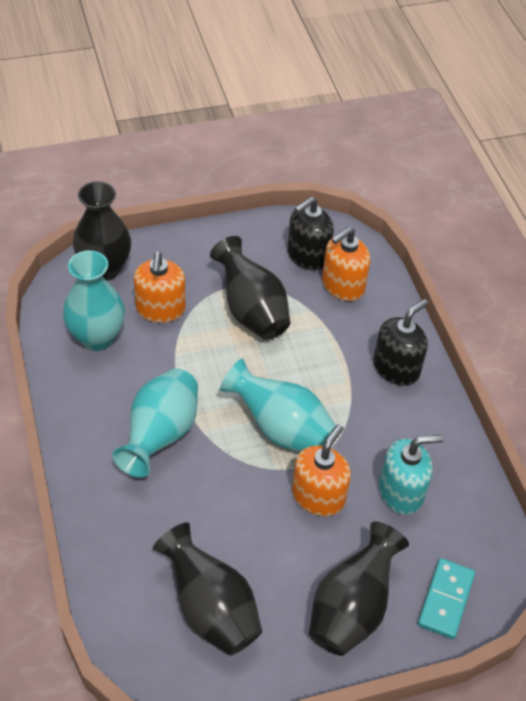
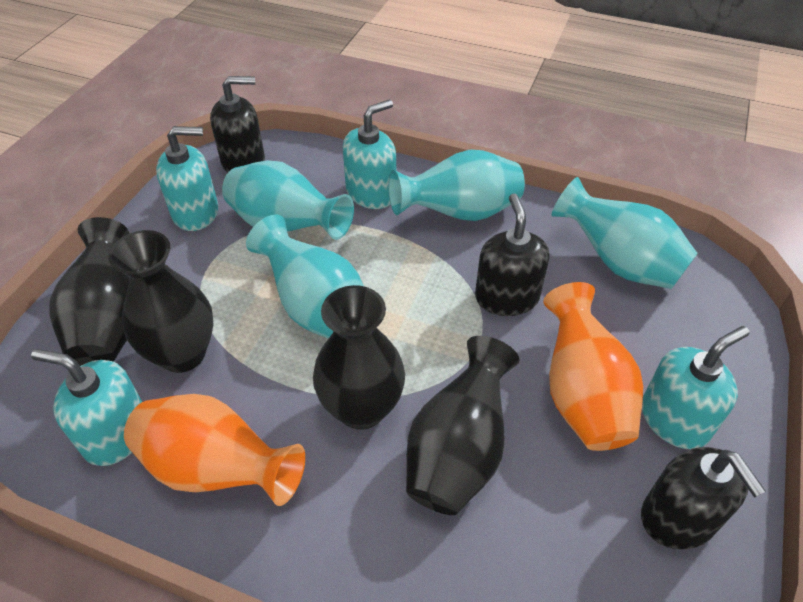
black soap dispenser: [287,197,334,270] [373,299,428,386] = 2 -> [210,76,265,173] [475,194,550,316] [641,447,766,549] = 3
orange soap dispenser: [134,252,186,323] [292,424,351,516] [322,227,370,301] = 3 -> none = 0
orange vase: none = 0 -> [124,394,305,506] [543,282,643,451] = 2
turquoise domino: [418,558,475,639] = 1 -> none = 0
turquoise soap dispenser: [379,435,444,515] = 1 -> [31,349,142,466] [156,126,218,231] [343,100,396,209] [642,326,749,449] = 4
turquoise vase: [63,250,125,351] [112,368,198,478] [220,358,336,452] = 3 -> [222,160,354,240] [246,214,364,339] [388,150,525,221] [552,177,698,289] = 4

